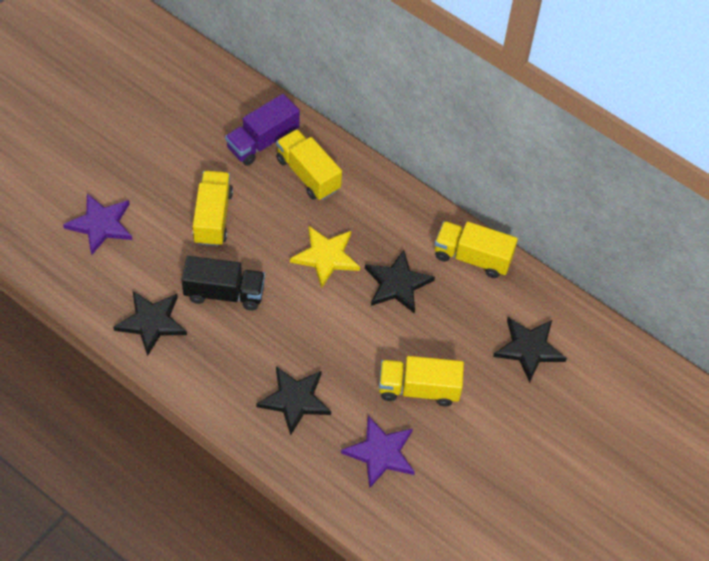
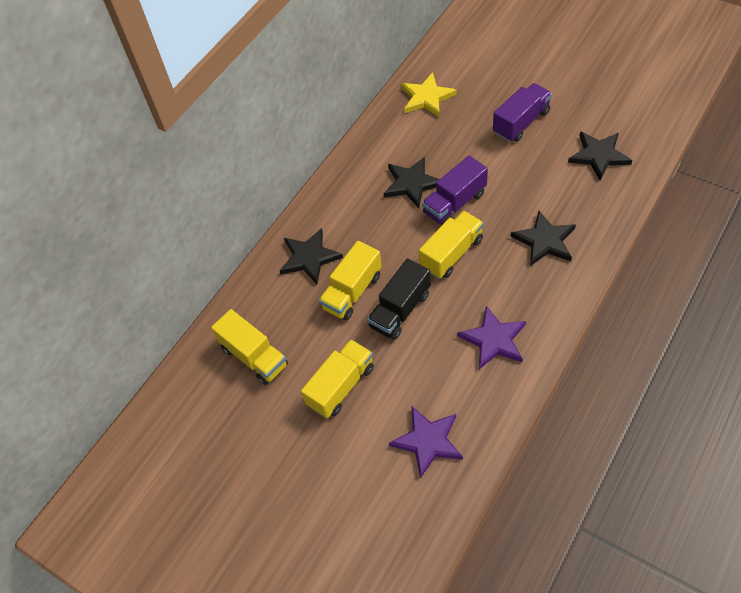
purple truck: [225,94,300,166] = 1 -> [422,156,488,225] [493,83,552,142] = 2

